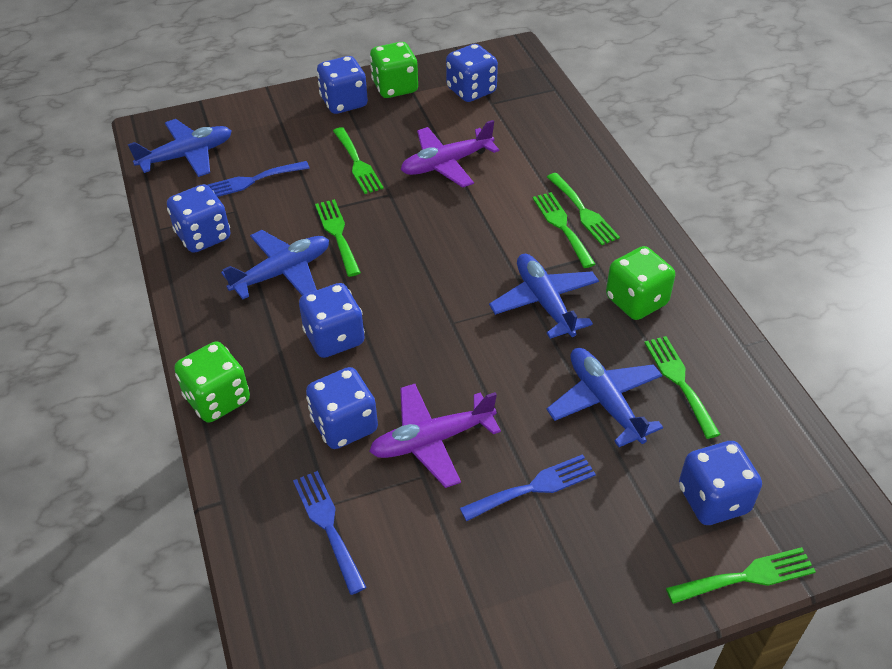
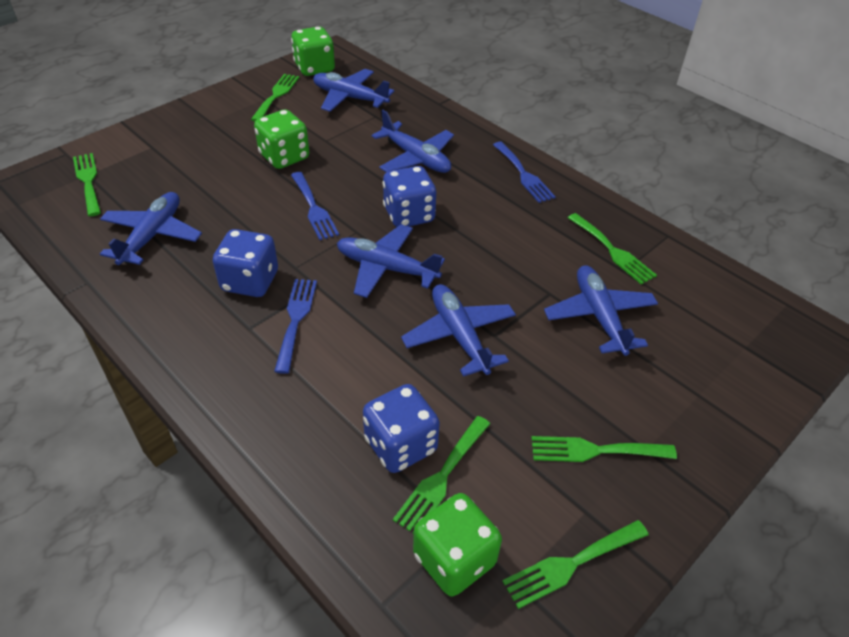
blue dice: [167,184,231,253] [299,283,365,358] [306,367,378,449] [317,56,368,114] [446,44,498,102] [679,441,762,525] = 6 -> [213,229,278,297] [363,384,440,473] [382,166,436,227] = 3
blue plane: [128,119,232,177] [221,230,329,299] [489,254,599,339] [546,348,663,447] = 4 -> [100,192,202,265] [313,69,394,112] [337,224,445,298] [372,110,454,173] [401,284,516,377] [544,265,658,356] = 6
purple plane: [369,384,501,488] [401,120,499,188] = 2 -> none = 0

